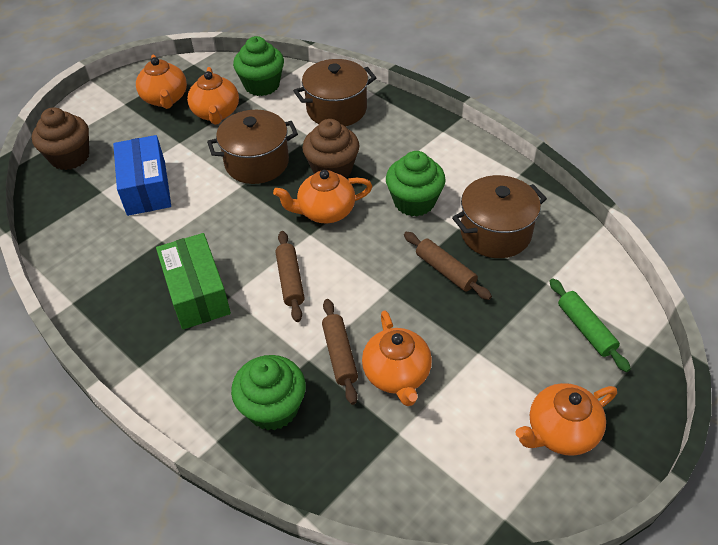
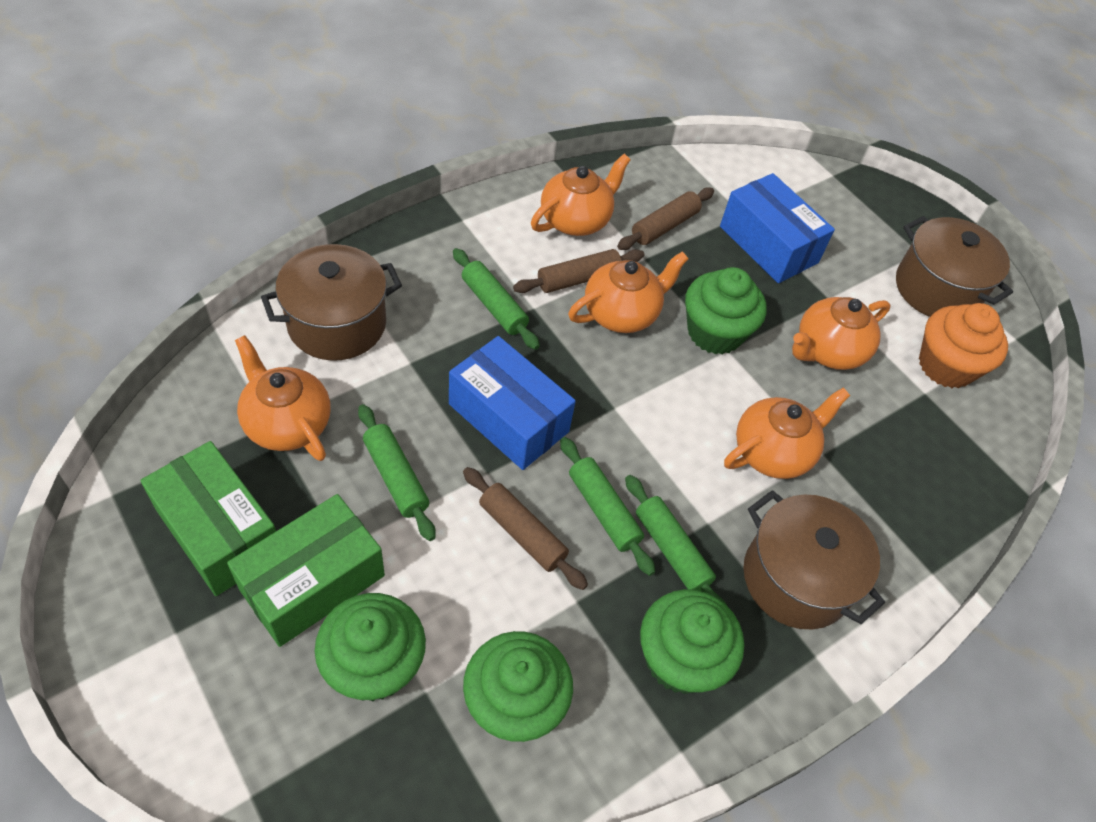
blue box: [113,135,171,216] = 1 -> [449,336,576,470] [720,173,835,283] = 2
brown cupcake: [32,107,89,170] [302,119,360,178] = 2 -> none = 0
green box: [156,233,231,329] = 1 -> [140,441,276,596] [227,494,385,647] = 2
green cupcake: [231,355,306,431] [233,36,284,96] [386,151,446,216] = 3 -> [315,593,426,701] [463,631,573,742] [640,589,744,694] [685,267,767,355] = 4
green rolling pin: [549,278,631,372] = 1 -> [358,404,436,541] [453,248,540,350] [560,437,655,576] [625,475,727,605] = 4
orange cupcake: none = 0 -> [919,303,1008,388] = 1

